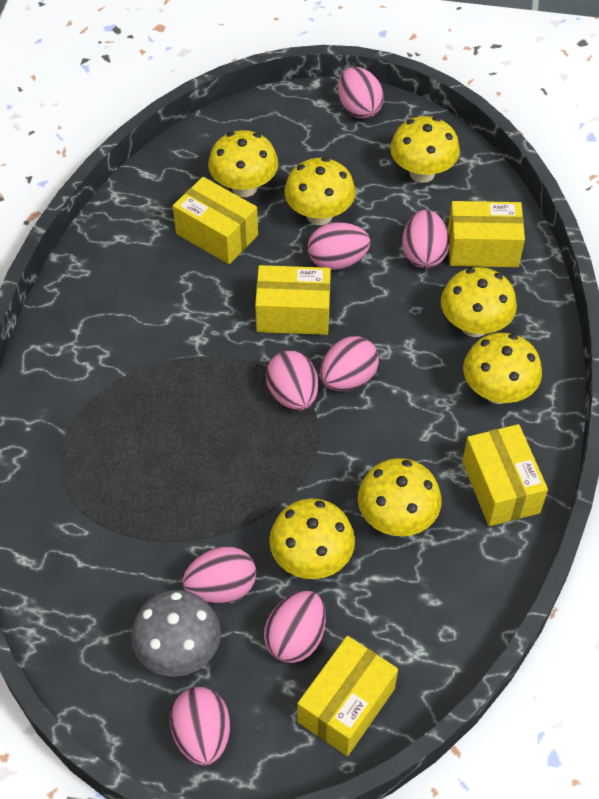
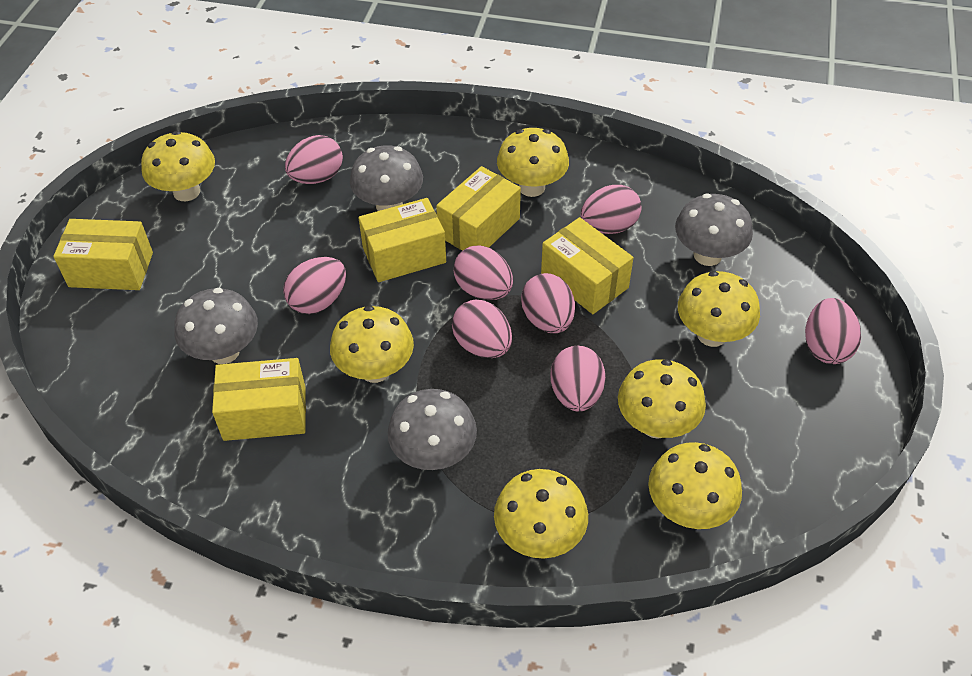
grey mushroom: [131,590,221,677] = 1 -> [174,288,258,364] [350,145,423,211] [388,389,477,470] [675,194,753,266] = 4

